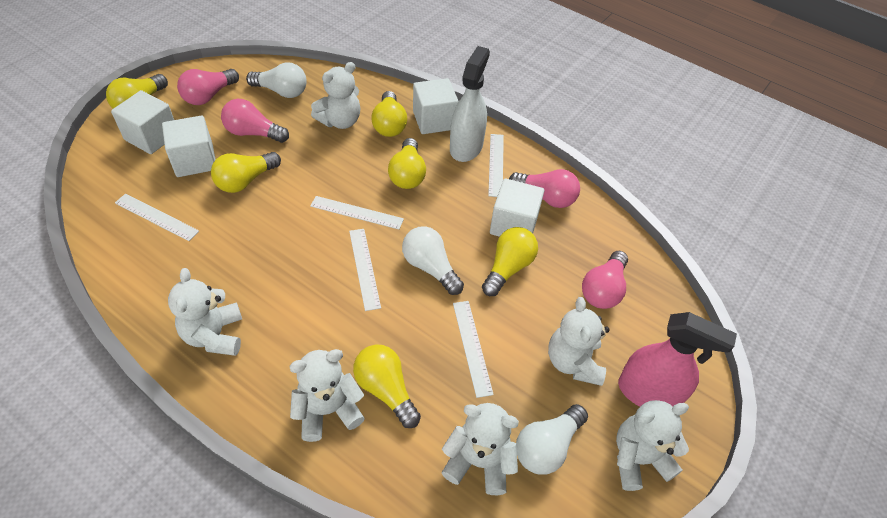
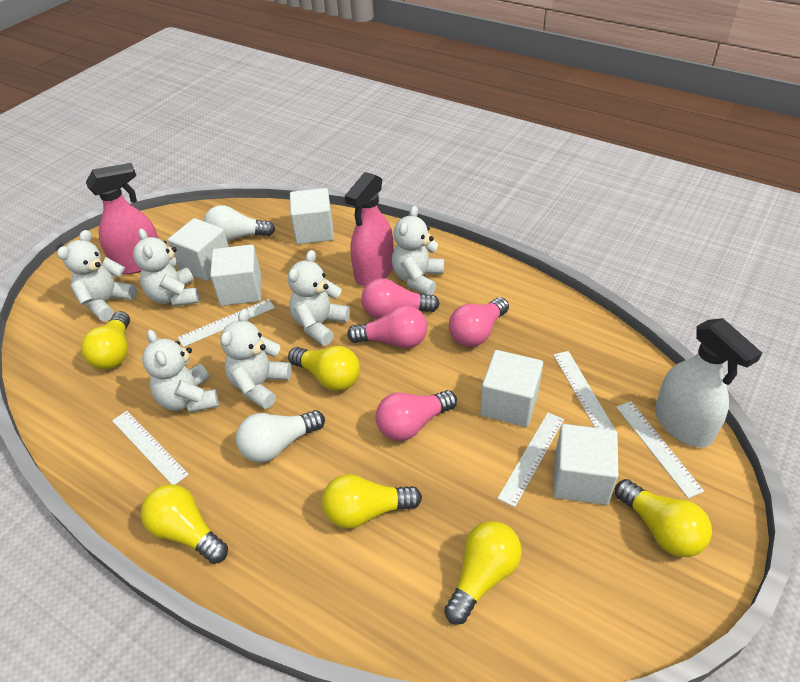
pink spray bottle: [618,312,737,407] = 1 -> [86,163,159,274] [345,172,394,286] = 2
white cube: [111,90,174,154] [162,115,216,177] [413,78,459,134] [490,179,544,237] = 4 -> [168,218,229,281] [210,244,261,306] [290,188,334,244] [480,350,543,427] [553,424,619,505] = 5
white light bulb: [246,62,307,98] [402,226,464,295] [516,404,588,475] = 3 -> [204,205,275,242] [236,410,325,462] = 2

